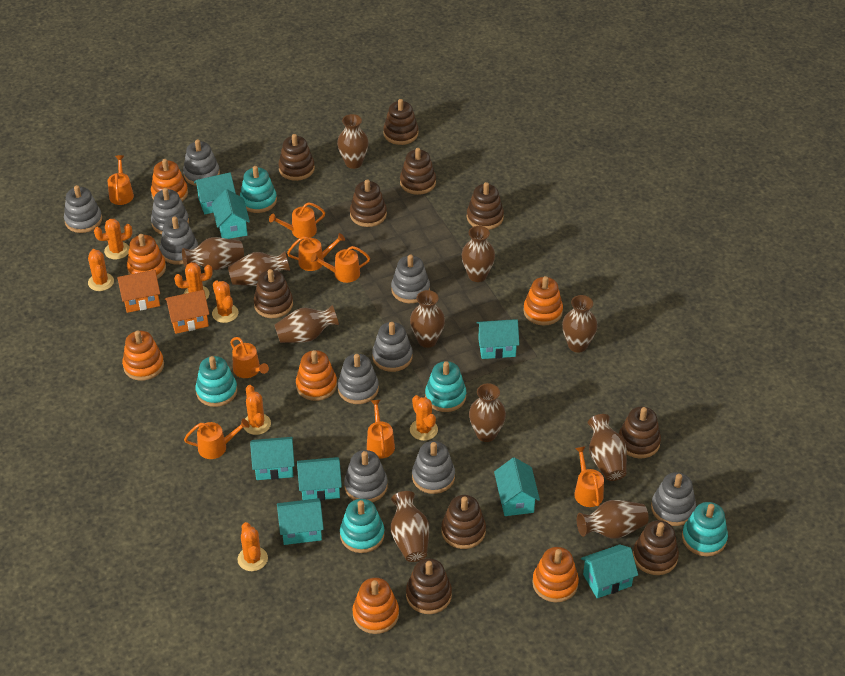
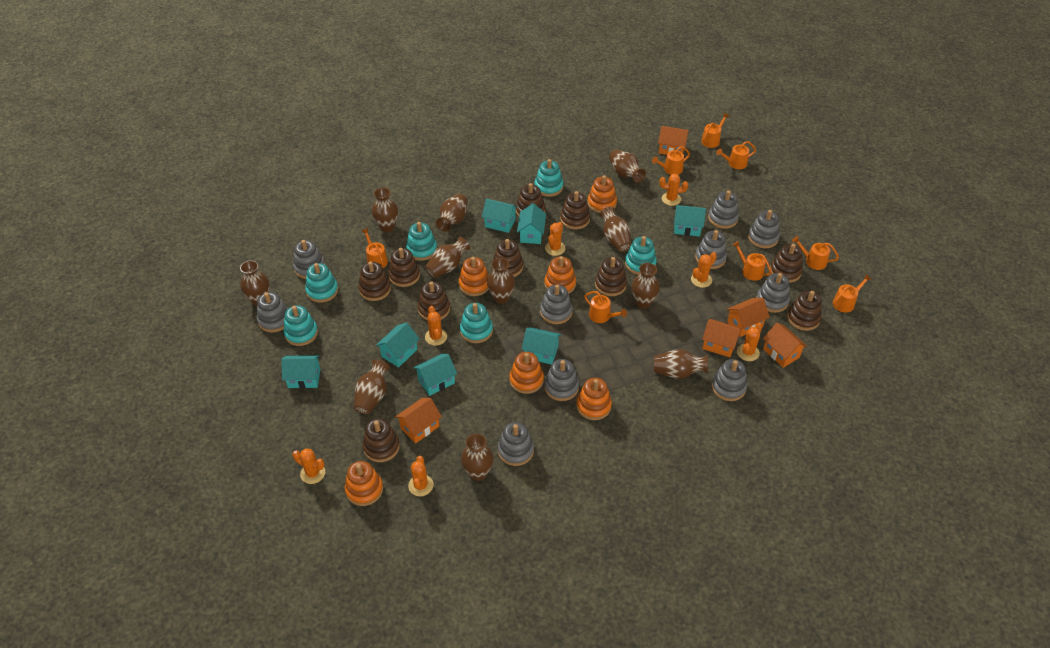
orange house: [117,270,160,313] [165,290,209,334] = 2 -> [395,398,442,443] [658,126,689,155] [702,319,741,357] [727,298,770,337] [763,323,807,368] = 5
orange stacking toy: [122,330,164,381] [127,234,166,279] [151,159,188,202] [296,350,337,401] [352,578,399,634] [523,276,563,326] [532,547,579,602] = 7 -> [345,461,383,506] [459,257,489,296] [509,352,544,394] [545,256,576,294] [576,378,612,420] [587,175,617,213] = 6
turquoise house: [194,172,236,214] [212,189,250,239] [250,437,295,480] [277,498,324,545] [297,457,342,501] [476,319,519,359] [494,457,540,516] [581,544,638,598] = 8 -> [281,355,320,389] [376,322,419,368] [413,354,457,396] [482,199,518,233] [517,203,546,244] [522,327,561,365] [674,205,706,237] = 7
turquoise stacking toy: [195,356,237,407] [240,166,277,213] [340,499,385,553] [425,361,466,412] [682,502,728,556] = 5 -> [284,305,318,346] [305,263,338,303] [406,222,437,261] [460,303,493,343] [535,159,563,197] [625,236,657,275] = 6

